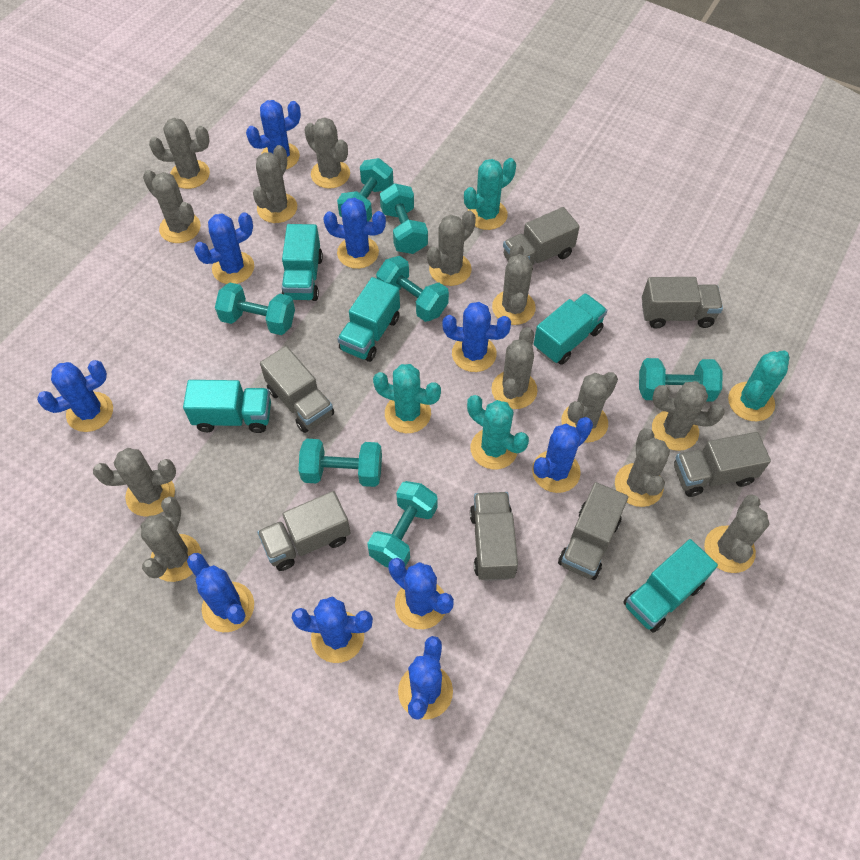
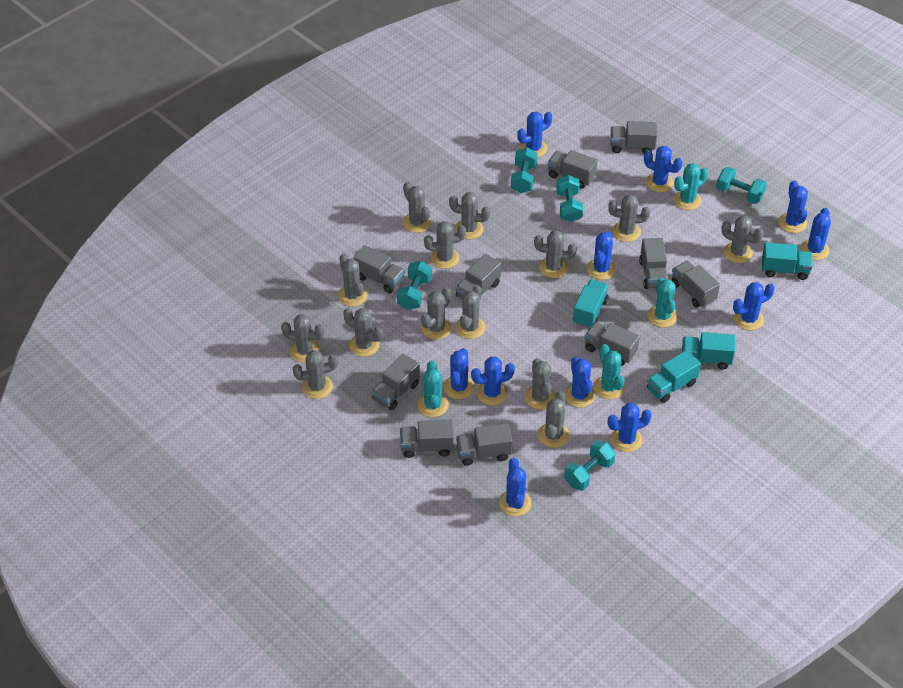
blue cactus: [37,360,113,432] [187,553,254,632] [194,212,254,284] [246,100,301,169] [292,597,373,663] [323,198,386,269] [388,558,454,629] [398,636,453,720] [442,302,511,372] [532,417,593,493] = 10 -> [444,348,475,399] [471,356,515,405] [499,458,532,517] [517,111,552,157] [564,356,595,408] [587,232,616,280] [608,403,652,452] [644,146,682,192] [733,282,775,330] [778,180,808,233] [800,208,831,260] = 11
grey cactus: [93,448,176,517] [141,496,201,582] [143,170,201,243] [149,118,210,189] [253,145,297,223] [304,117,350,189] [427,210,476,286] [491,327,538,409] [492,243,536,325] [561,372,618,443] [615,429,670,507] [652,381,725,451] [704,494,770,573] = 13 -> [281,314,325,363] [292,350,338,399] [338,254,368,307] [343,308,383,357] [403,182,431,233] [421,287,452,340] [424,221,466,269] [449,192,490,239] [456,285,486,339] [525,358,556,410] [534,230,577,278] [538,391,570,448] [608,195,650,242] [721,216,764,263] = 14
grey truck: [257,491,351,571] [260,346,334,433] [470,492,518,581] [503,207,580,271] [558,482,628,580] [642,277,723,329] [674,432,771,497] = 7 -> [353,245,405,293] [372,354,420,410] [400,420,454,458] [455,254,501,299] [456,423,513,466] [548,150,597,189] [585,322,640,366] [610,121,657,154] [639,238,668,289] [671,261,720,308] = 10
turquoise dumbbell: [215,282,295,335] [298,439,382,487] [337,158,394,221] [367,481,438,567] [376,256,449,322] [380,183,428,254] [639,358,723,402] = 7 -> [397,261,432,310] [511,147,538,193] [556,175,583,222] [564,440,615,491] [716,167,767,204] = 5
turquoise truck: [183,380,271,433] [282,224,323,301] [337,277,400,362] [534,293,607,365] [623,539,718,633] = 5 -> [573,279,609,328] [647,350,701,403] [682,332,735,370] [762,242,813,280] = 4

